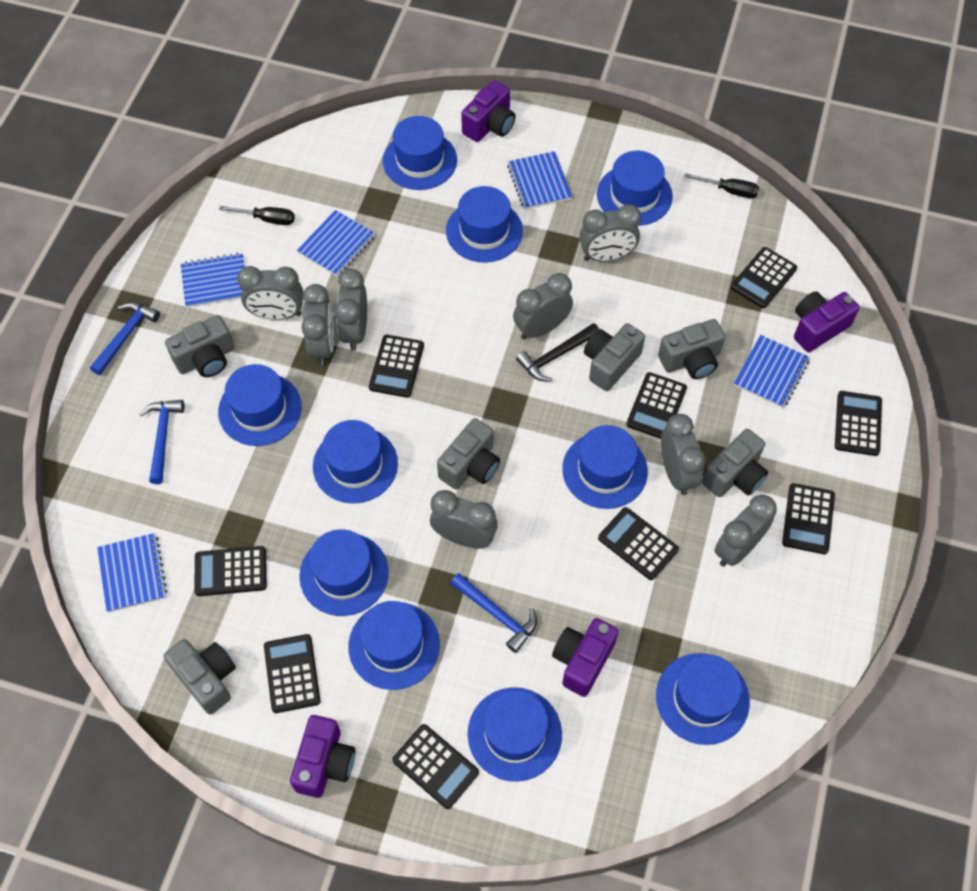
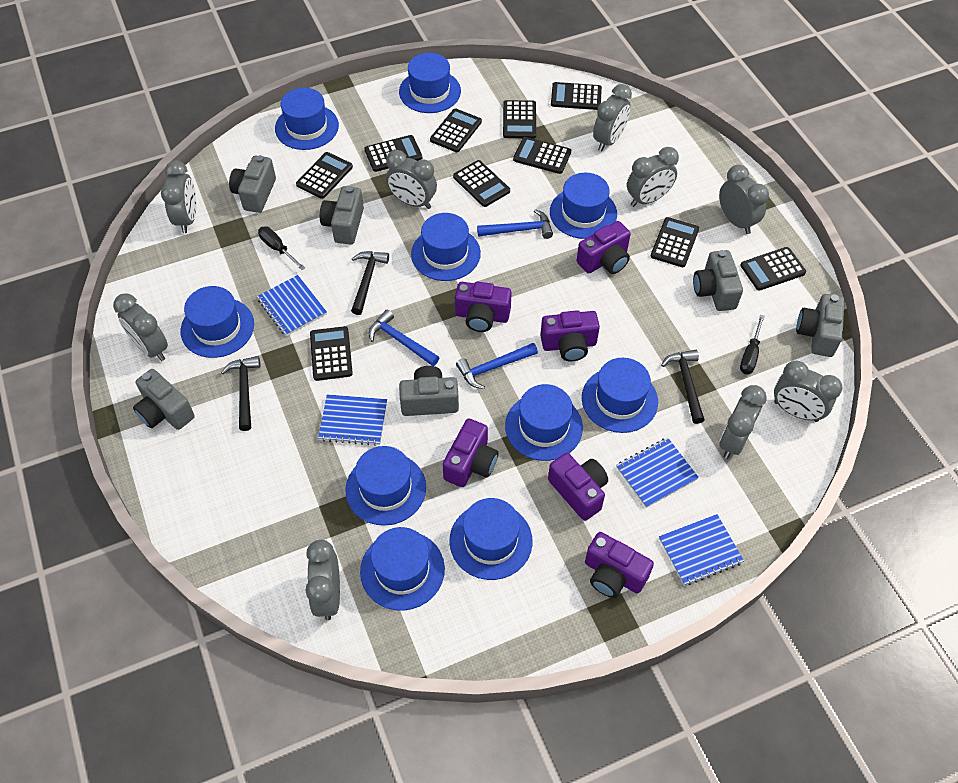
black calculator: [194,546,267,596] [264,634,321,713] [369,335,424,398] [392,724,479,809] [598,507,679,580] [626,372,687,439] [731,247,797,308] [782,483,835,554] [835,391,882,456] = 9 -> [296,152,353,199] [310,326,353,381] [364,135,422,172] [430,108,482,152] [453,160,510,207] [503,100,536,139] [513,137,571,174] [551,82,602,110] [651,217,699,267] [741,247,806,291] = 10
black hammer: [516,323,599,381] = 1 -> [221,356,261,431] [351,251,389,315] [661,350,705,424] = 3
blue notebook: [97,533,167,612] [180,253,245,308] [297,210,375,277] [507,151,572,210] [734,335,810,408] = 5 -> [257,275,327,336] [318,394,387,446] [616,438,699,508] [659,514,744,586] = 4
grey clock: [237,266,303,320] [301,284,334,366] [335,269,367,351] [430,490,498,548] [513,273,573,340] [579,204,641,262] [661,414,706,495] [715,494,777,567] = 8 -> [113,294,168,361] [161,161,196,233] [305,540,340,620] [386,150,437,209] [593,84,632,151] [627,147,679,207] [719,165,769,234] [719,385,767,459] [774,361,842,422] = 9
purple camera: [290,715,355,798] [461,80,516,142] [552,618,618,697] [794,291,859,352] = 4 -> [443,418,498,487] [455,282,512,332] [540,310,600,362] [548,453,608,521] [577,221,631,274] [585,532,654,598] = 6

